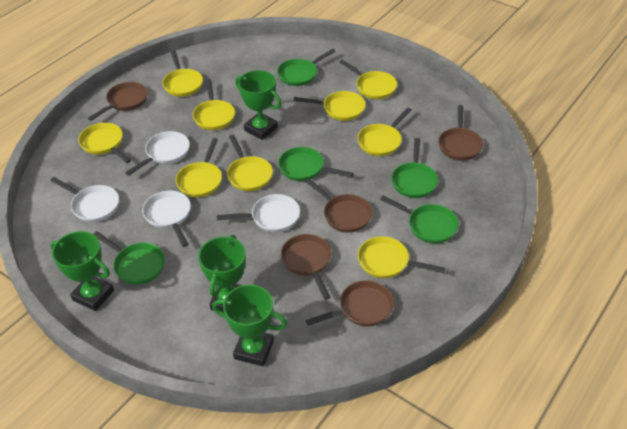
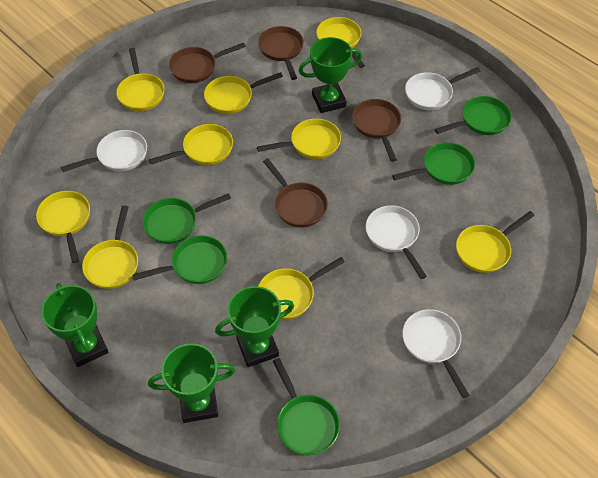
brown pan: [88,82,148,121] [281,234,332,300] [305,178,372,233] [305,280,394,327] [438,105,483,161] = 5 -> [169,43,246,83] [258,26,304,80] [263,159,328,228] [352,99,401,162] = 4

